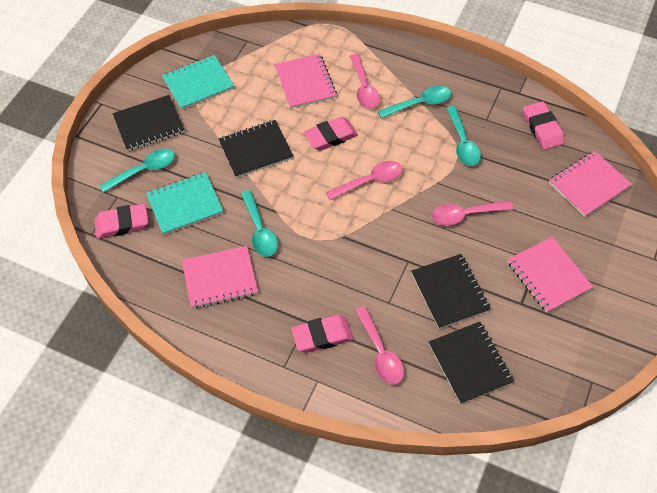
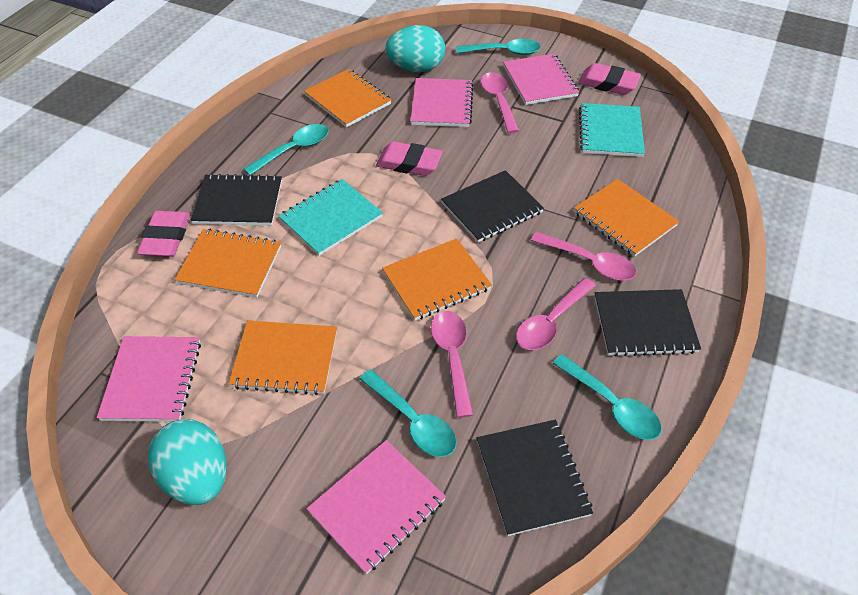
orange notebook: none = 0 -> [175,229,281,298] [228,320,337,395] [304,69,392,127] [382,239,492,321] [574,179,680,257] = 5
pink eraser: [94,204,148,239] [291,315,354,353] [304,117,358,151] [523,101,565,150] = 4 -> [137,211,190,257] [376,141,443,176] [578,63,641,95] = 3
turquoise egg: none = 0 -> [148,419,226,505] [385,25,445,72] = 2

